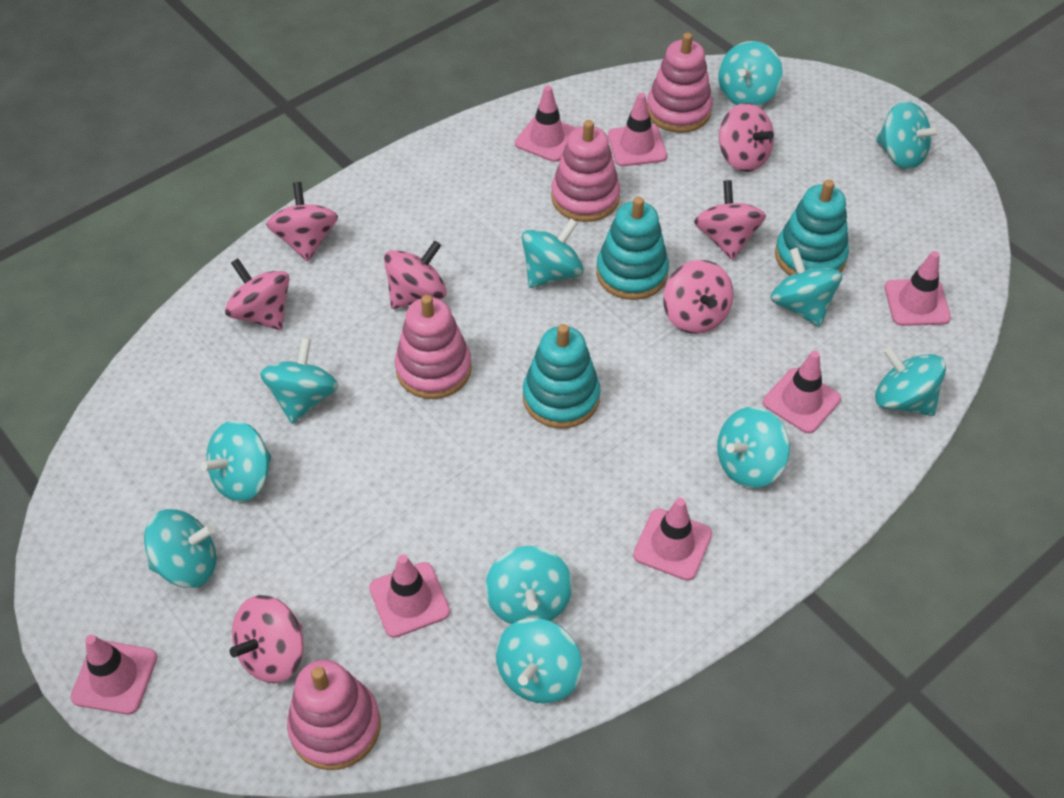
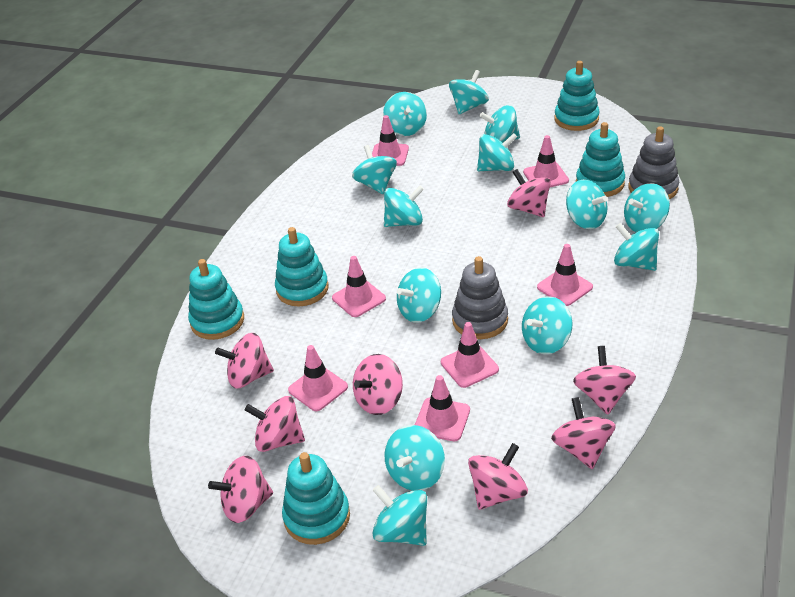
grey stacking toy: none = 0 -> [452,256,508,339] [628,126,679,199] = 2
pink spinning top: [225,258,290,330] [230,595,304,683] [266,182,338,262] [384,241,447,309] [663,260,734,334] [694,180,766,260] [719,103,774,172] = 7 -> [208,456,273,523] [215,333,274,389] [244,396,305,452] [353,354,403,415] [468,443,528,510] [507,169,551,217] [551,397,616,469] [573,346,636,415] = 8
pink stacking toy: [287,660,381,770] [395,295,472,399] [551,120,620,222] [647,33,713,133] = 4 -> none = 0
turquoise spinning top: [144,509,216,588] [200,420,272,502] [260,338,338,424] [485,546,572,624] [496,618,582,704] [522,218,584,288] [717,407,790,488] [718,41,783,106] [770,247,842,327] [875,346,946,416] [876,101,940,169] = 11 -> [352,145,397,194] [372,485,427,546] [383,92,427,136] [384,186,424,227] [384,425,445,491] [397,268,441,323] [449,70,489,114] [477,133,517,171] [479,105,520,143] [522,296,572,354] [566,179,608,229] [614,223,659,271] [624,183,670,232] = 13
turquoise stacking toy: [523,324,600,429] [596,197,669,300] [775,180,849,275] = 3 -> [188,259,244,340] [275,227,328,306] [282,452,350,545] [555,61,600,131] [576,122,625,197] = 5

